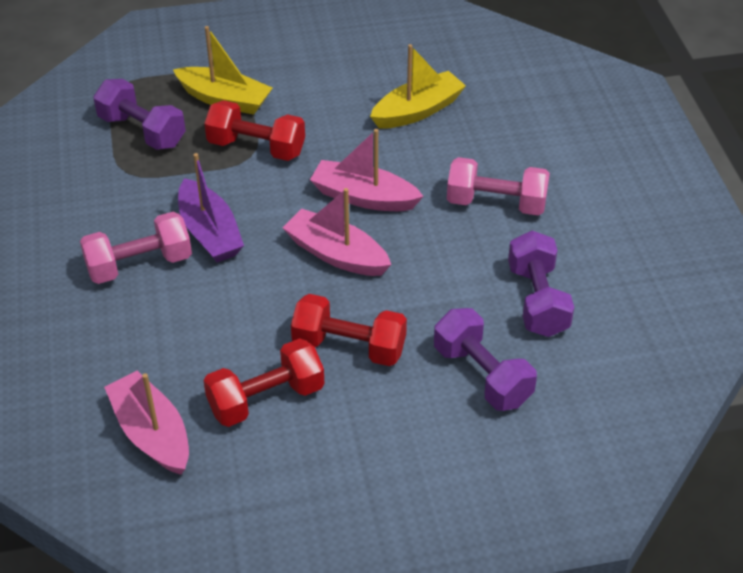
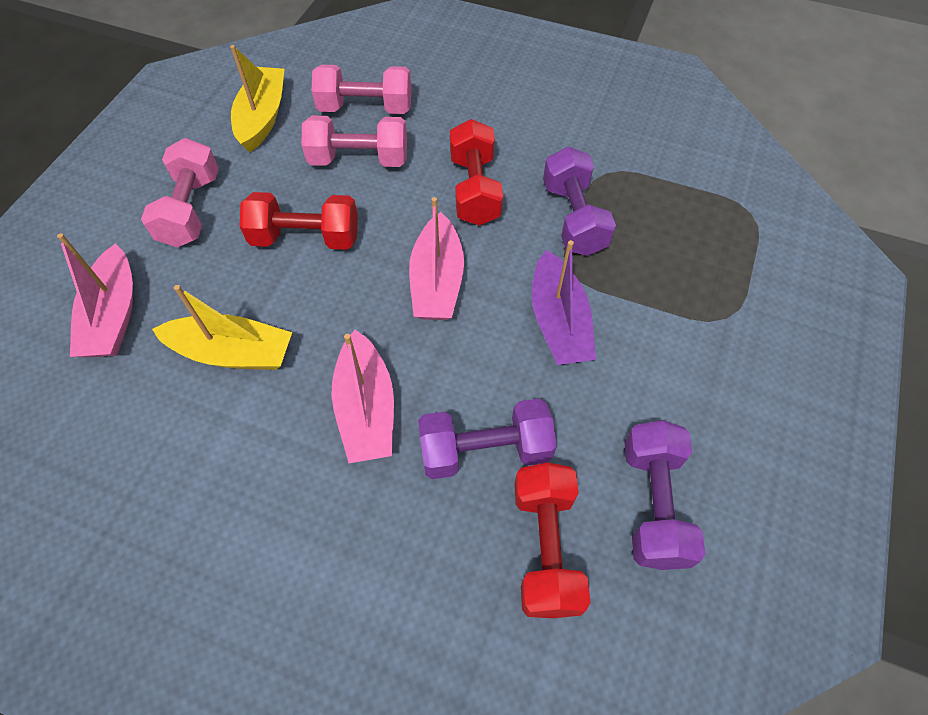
pink dumbbell: [80,212,192,284] [447,157,550,216] = 2 -> [141,138,219,247] [301,116,407,167] [312,65,411,114] = 3

